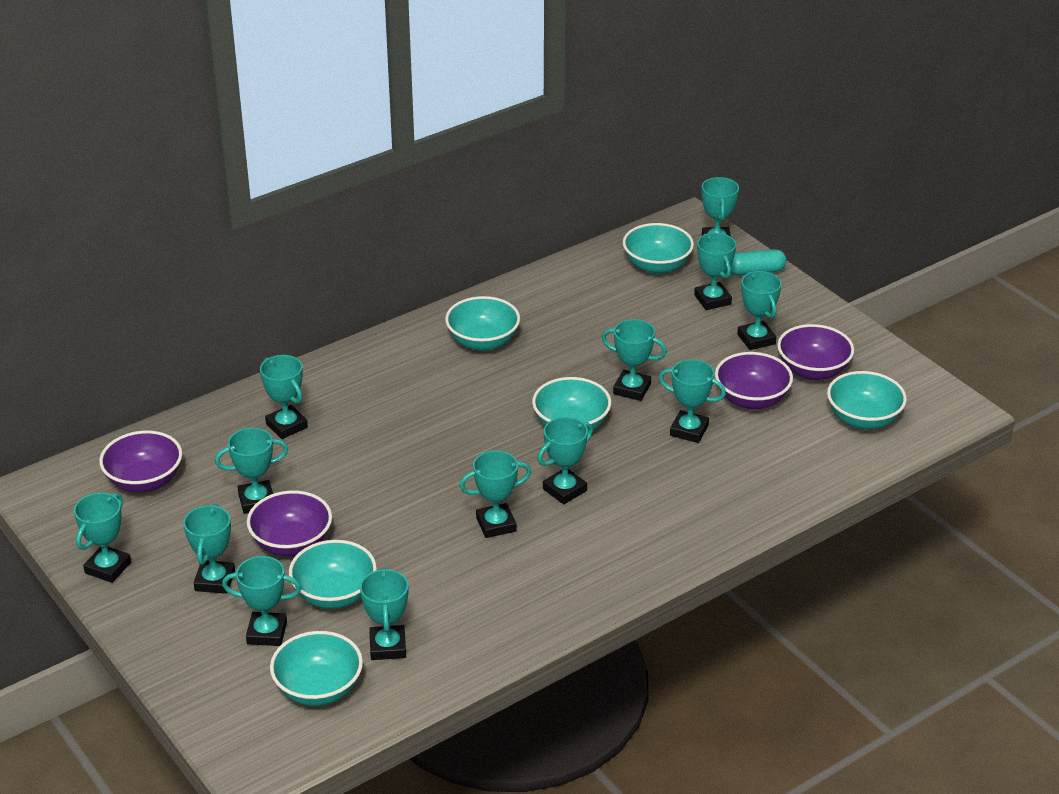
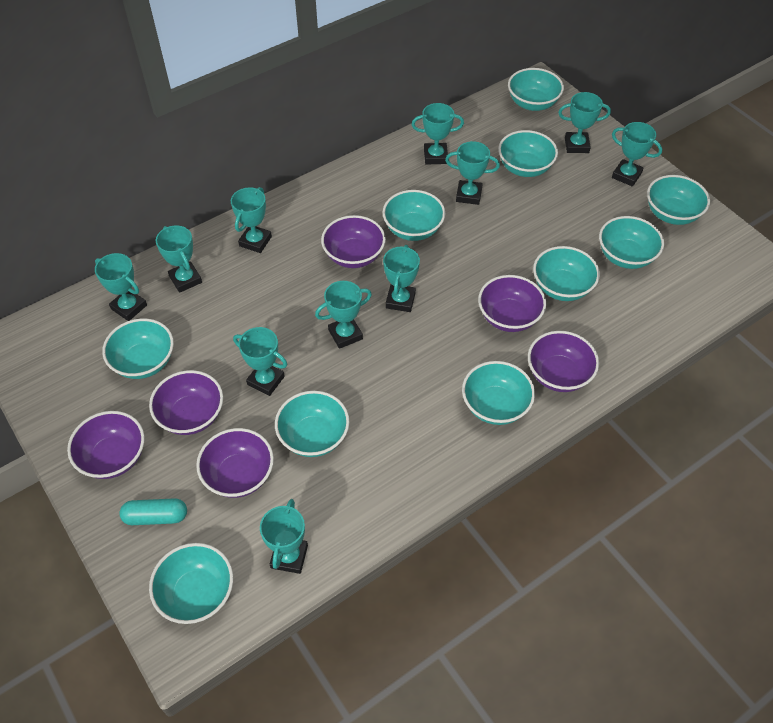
purple bowl: [99,431,182,492] [247,490,332,556] [715,352,793,409] [777,324,854,380] = 4 -> [67,411,145,479] [149,370,223,435] [196,428,274,498] [321,215,386,268] [478,275,546,332] [528,331,599,392] = 6
turquoise bowl: [270,631,363,706] [289,540,377,609] [445,296,520,351] [532,377,611,430] [623,223,694,274] [827,371,907,429] = 6 -> [102,318,174,379] [149,543,233,624] [275,391,349,457] [383,190,445,241] [462,361,535,425] [498,130,558,177] [508,68,564,111] [533,246,600,301] [599,216,664,269] [647,175,710,225] = 10
turquoise trophy: [74,493,131,583] [183,504,235,594] [215,428,288,514] [222,556,301,646] [260,355,308,439] [360,567,409,660] [460,451,531,538] [538,417,593,504] [602,319,667,401] [659,359,726,443] [694,233,736,310] [702,177,739,237] [737,271,782,350] = 13 -> [95,253,147,321] [156,225,202,293] [231,187,272,253] [233,327,287,396] [260,499,308,574] [315,281,372,349] [383,245,420,312] [411,103,464,165] [445,141,500,205] [558,92,611,153] [612,122,662,187] = 11

